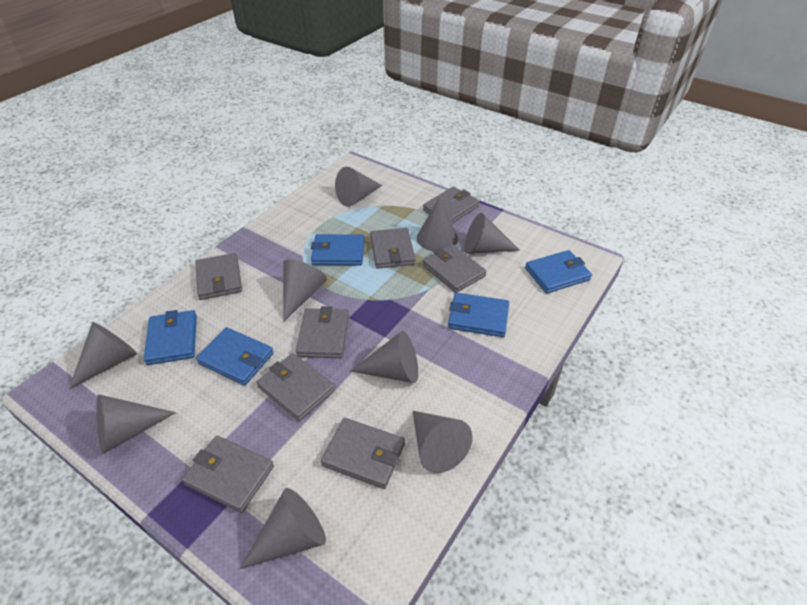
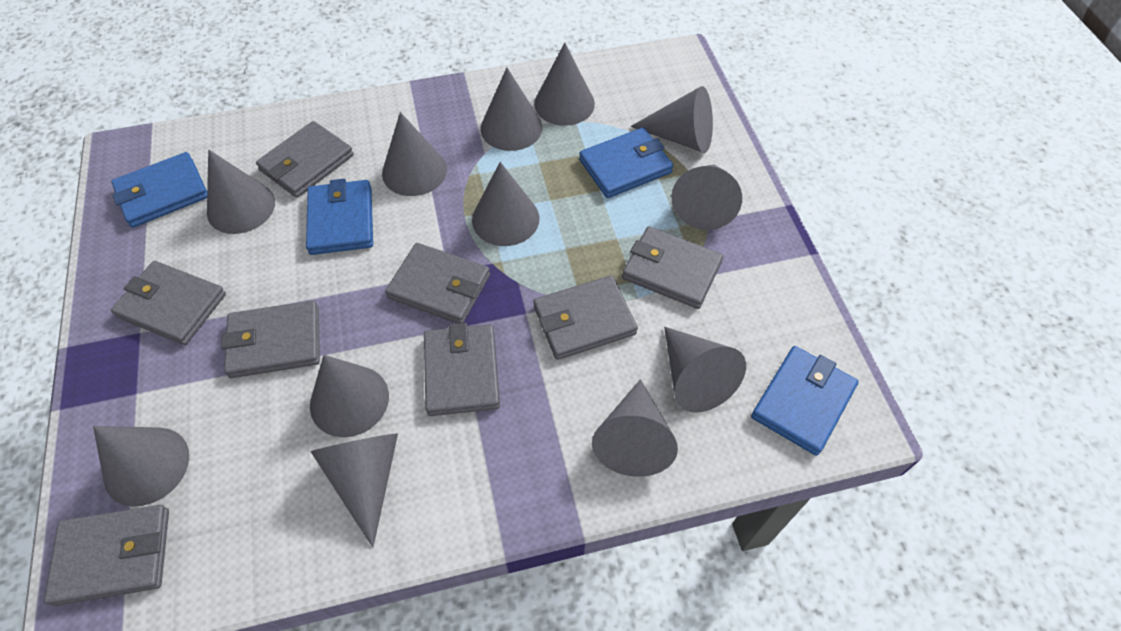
blue wallet: [144,310,197,365] [196,327,274,386] [311,234,365,265] [448,293,509,337] [525,250,592,293] = 5 -> [111,152,207,228] [306,179,373,255] [579,127,673,198] [751,346,859,456] = 4
grey cone: [69,322,137,389] [96,394,176,454] [240,488,326,569] [283,259,327,322] [335,167,382,207] [351,331,418,383] [413,411,473,473] [417,196,458,251] [464,213,520,254] = 9 -> [93,426,189,507] [207,150,275,234] [310,355,389,437] [311,433,398,548] [382,112,447,196] [472,162,539,246] [481,68,542,151] [534,43,595,126] [592,379,678,477] [630,86,713,153] [664,327,746,412] [672,164,742,230] = 12

